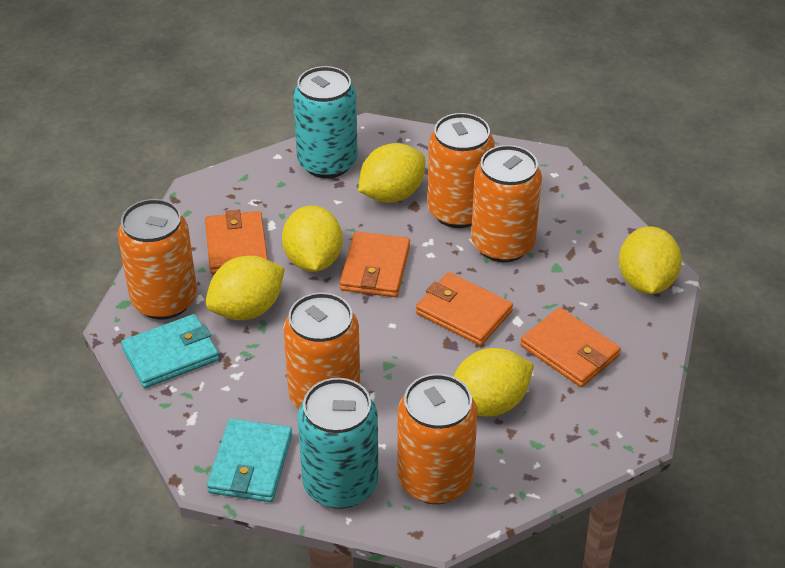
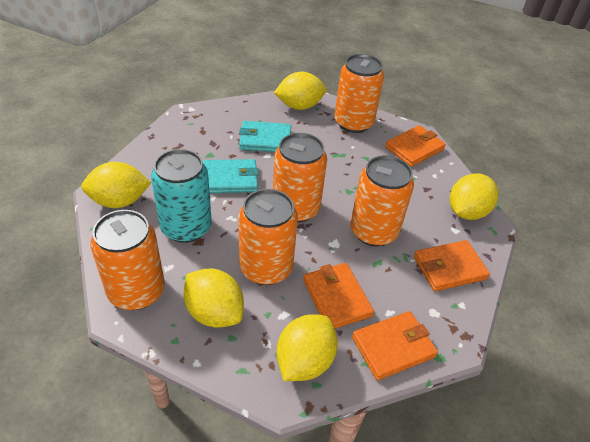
turquoise can: [293,66,358,178] [298,378,378,509] = 2 -> [151,149,212,243] = 1

